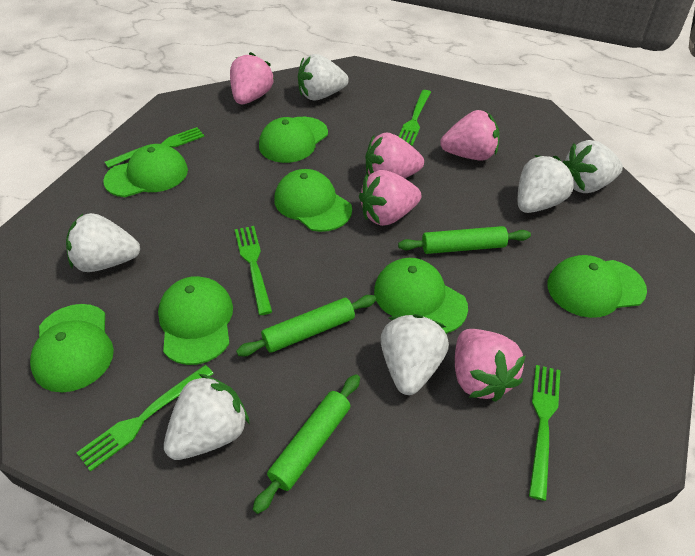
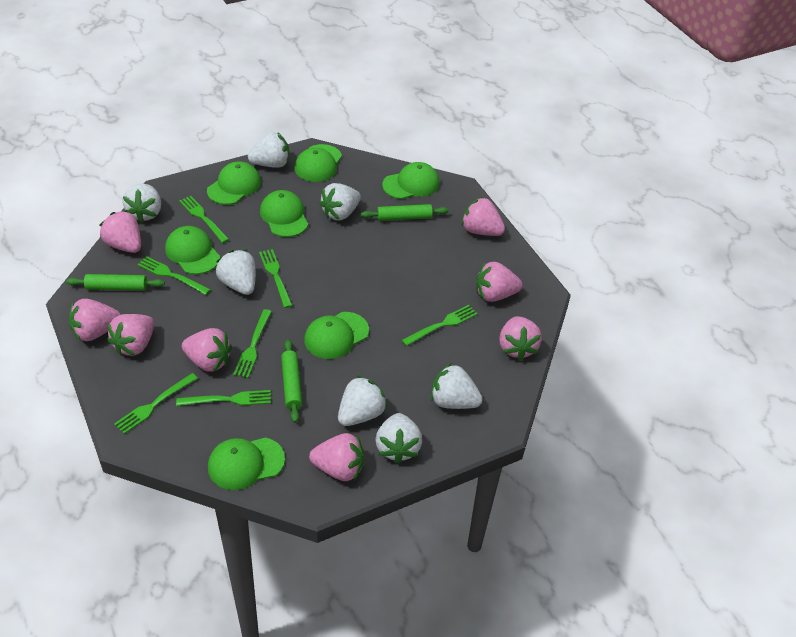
green fork: [76,365,214,472] [105,127,205,168] [235,226,272,315] [398,90,431,146] [529,365,560,501] = 5 -> [114,373,198,434] [137,256,211,295] [176,390,271,406] [179,196,229,243] [233,309,272,378] [259,249,293,308] [401,305,477,346] = 7
pink strawberry: [230,52,274,104] [359,170,421,226] [365,132,424,178] [440,110,500,160] [455,329,526,402] = 5 -> [69,299,121,341] [99,210,141,253] [107,314,155,356] [182,328,232,372] [309,433,364,481] [461,197,505,236] [476,262,523,302] [499,316,542,361] = 8
white strawberry: [66,213,140,272] [164,374,250,460] [298,54,349,101] [380,314,449,395] [518,155,576,213] [563,140,623,193] = 6 -> [122,184,161,223] [216,250,256,295] [248,132,289,168] [319,183,361,221] [338,376,387,426] [375,413,422,464] [431,363,483,409] = 7

